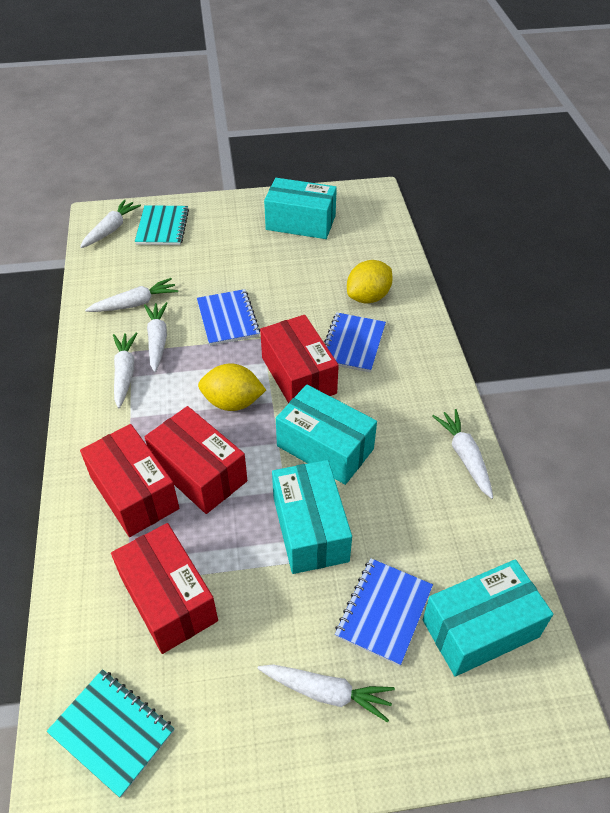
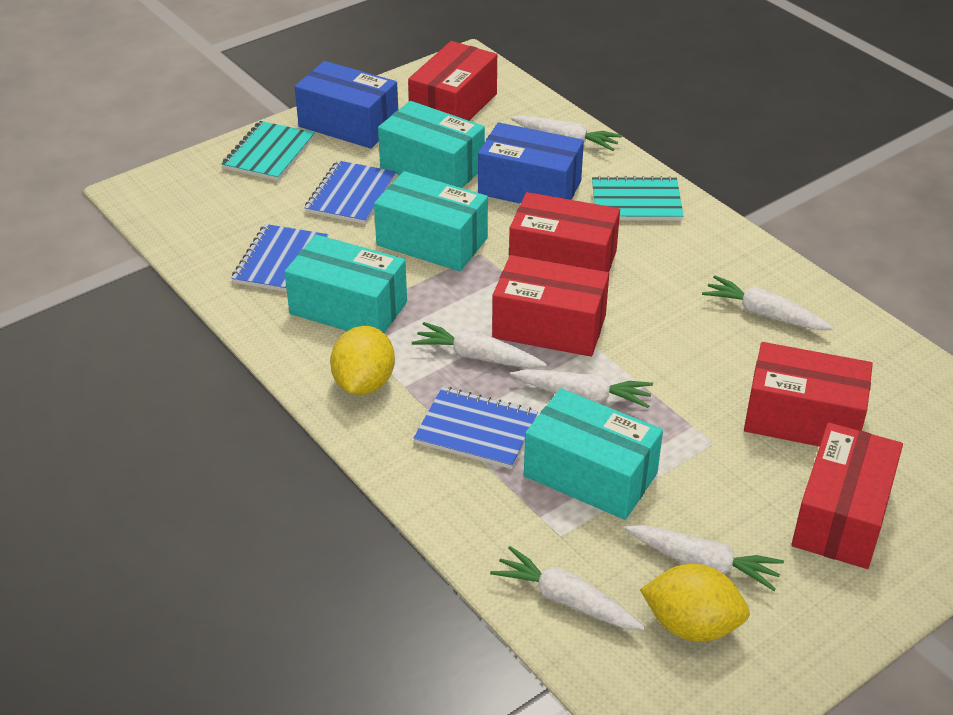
blue box: none = 0 -> [295,61,398,149] [478,122,584,204] = 2
red box: [80,424,180,537] [111,523,218,654] [145,406,247,514] [260,315,339,403] = 4 -> [408,41,497,121] [492,255,609,357] [509,192,620,272] [744,342,873,447] [792,422,903,569] = 5

